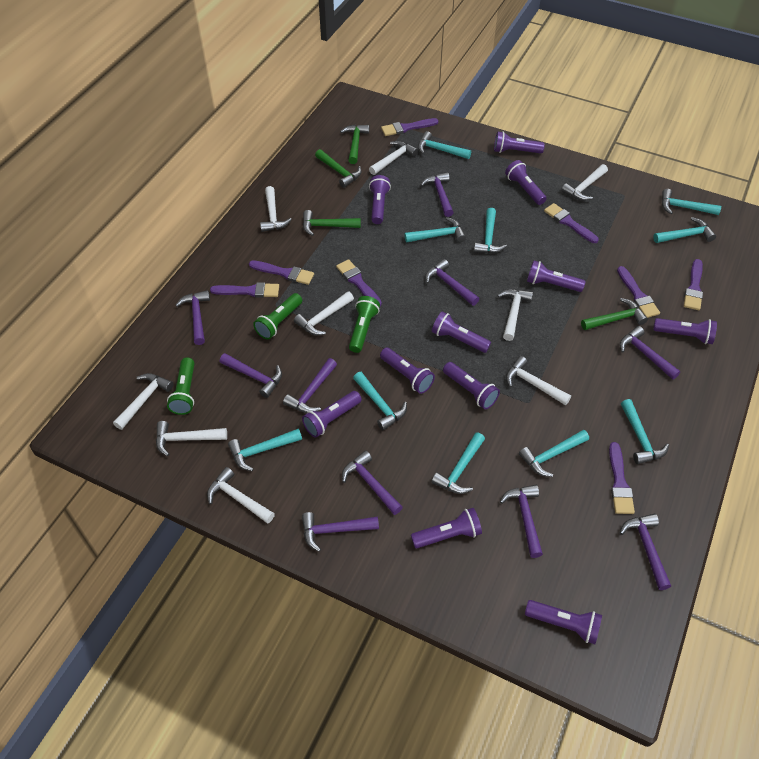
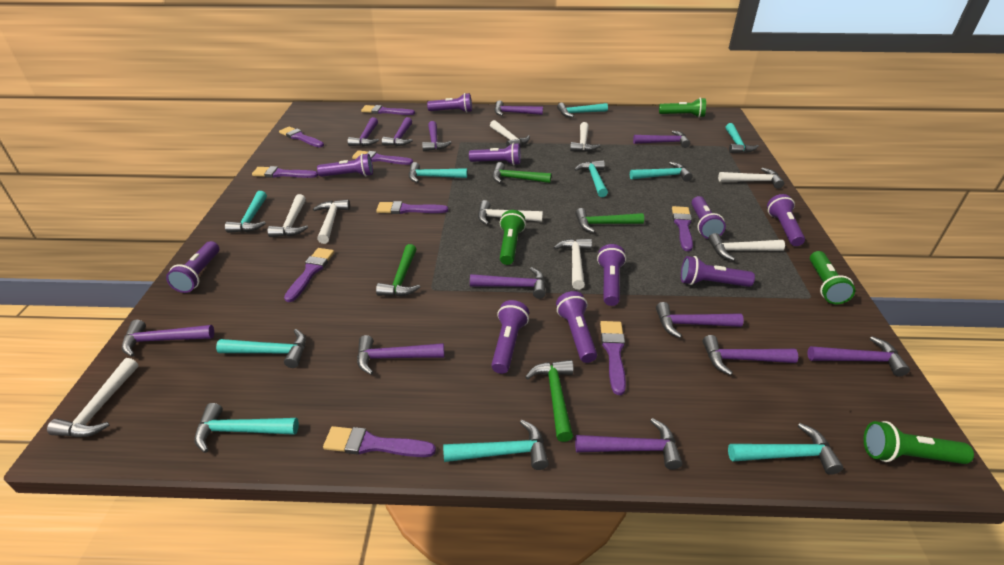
green flashlight: [167,357,195,415] [253,293,302,339] [349,296,380,353] = 3 -> [500,210,526,265] [659,98,706,118] [810,251,855,304] [864,421,974,464] = 4
purple brush: [210,282,279,298] [249,260,314,285] [336,259,382,306] [381,118,438,136] [544,203,599,243] [609,442,635,514] [617,266,660,318] [684,259,703,310] = 8 -> [252,166,318,178] [279,126,324,147] [284,248,334,302] [323,426,436,457] [352,150,413,165] [361,105,415,115] [376,201,448,214] [600,321,626,395] [672,206,693,251] = 9
purple flashlight: [302,391,362,438] [369,175,391,224] [380,348,435,394] [411,508,482,548] [432,311,491,353] [443,362,500,409] [494,131,545,153] [505,160,547,205] [525,600,602,644] [527,260,586,292] [653,318,717,344] = 11 -> [166,241,219,293] [317,153,373,177] [427,93,472,113] [469,143,521,165] [491,300,529,374] [556,291,597,363] [597,244,626,306] [681,256,755,287] [691,196,726,239] [767,194,805,246] = 10
purple hammer: [175,290,210,345] [220,353,282,398] [283,358,337,413] [302,512,379,552] [342,450,403,515] [421,172,454,217] [425,259,479,306] [500,485,543,558] [620,326,680,380] [620,513,671,590] = 10 -> [122,320,214,357] [348,117,379,146] [357,335,444,375] [382,117,413,146] [422,121,452,151] [470,267,546,299] [494,101,543,116] [575,418,682,470] [633,131,690,148] [656,302,744,338] [702,335,798,375] [807,336,910,376] = 12

